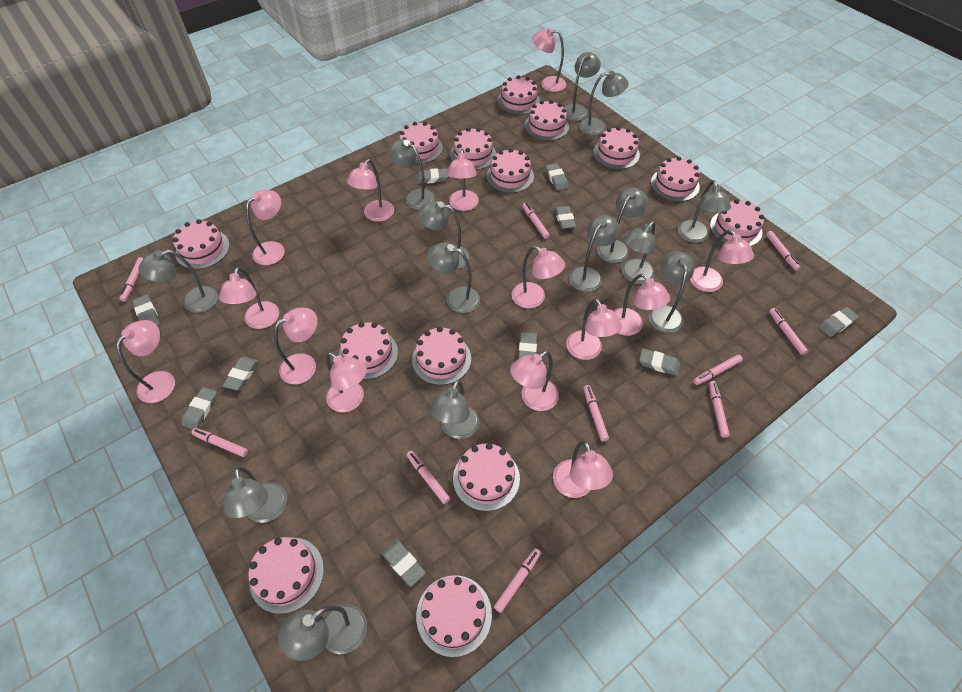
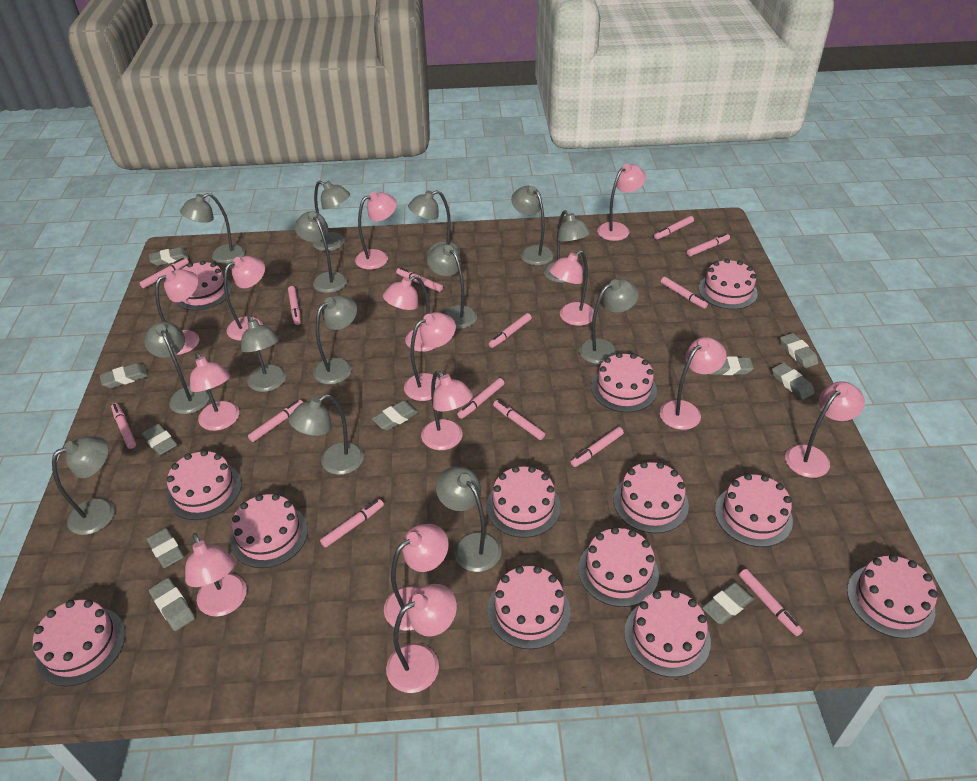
pink cake: [173,219,230,269] [248,537,324,614] [339,322,398,380] [400,122,443,164] [412,327,471,385] [416,575,492,657] [450,128,496,170] [453,443,520,511] [487,148,534,193] [498,75,540,115] [525,100,569,141] [593,126,640,169] [651,157,700,202] [710,199,764,246] = 14 -> [33,600,125,686] [167,450,242,520] [175,260,232,311] [230,494,308,568] [486,466,561,538] [488,566,570,649] [578,527,659,607] [591,352,657,412] [614,462,689,533] [624,590,711,677] [699,259,758,309] [715,474,793,547] [847,554,938,639] = 13
pink marker: [119,257,144,301] [191,428,248,457] [406,451,450,504] [494,548,541,613] [522,203,550,239] [583,385,609,442] [693,355,743,385] [709,381,730,438] [766,231,800,271] [769,308,808,355] = 10 -> [111,403,136,449] [140,258,189,289] [248,400,303,442] [288,286,301,325] [320,499,384,548] [396,267,443,292] [457,378,504,419] [489,313,532,348] [493,400,545,440] [571,427,624,467] [654,216,694,239] [661,277,708,309] [687,233,730,256] [739,569,803,636] = 14

